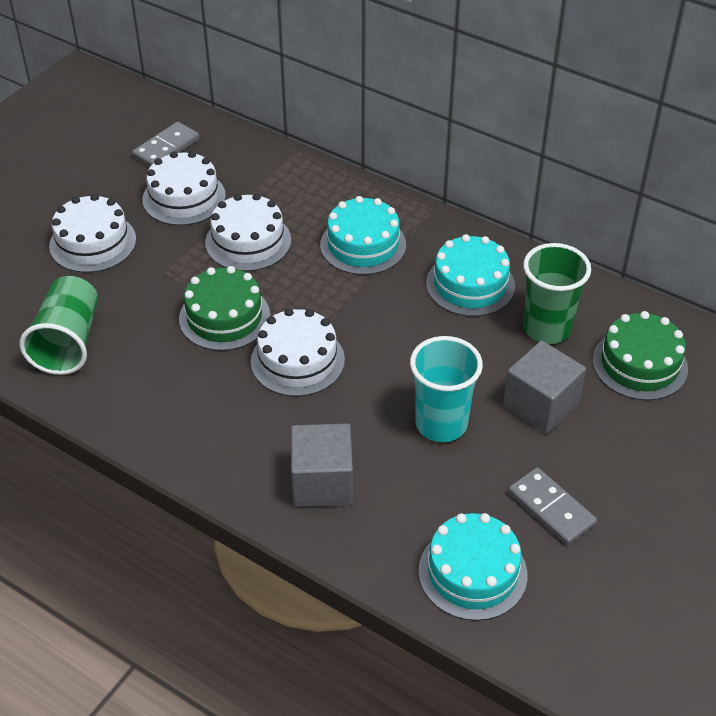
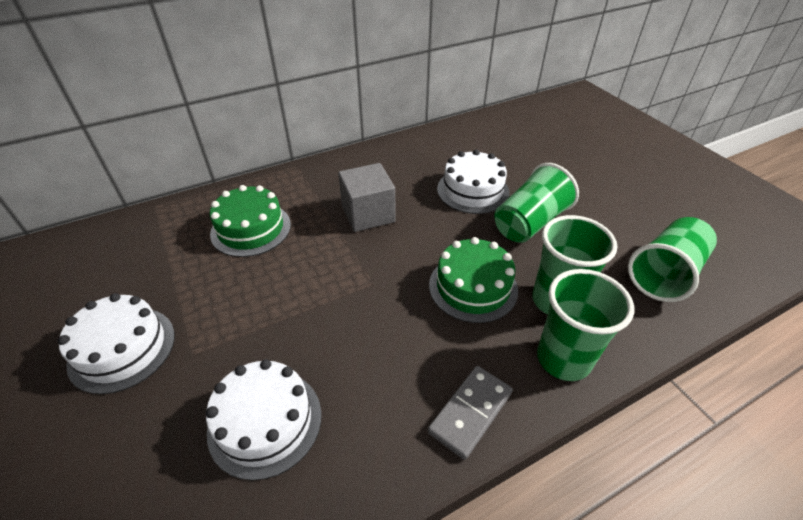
green cup: [20,276,99,375] [523,243,591,344] = 2 -> [494,163,579,243] [532,215,617,315] [537,269,634,381] [628,217,717,302] = 4
grey cube: [291,424,353,507] [503,341,586,434] = 2 -> [338,163,396,232] = 1
grey domino: [132,122,200,167] [508,467,597,546] = 2 -> [428,366,513,460] = 1
turquoise cake: [320,196,406,275] [419,513,527,621] [426,234,515,317] = 3 -> none = 0
turquoise cup: [410,336,483,442] = 1 -> none = 0
white cake: [49,194,136,273] [143,151,226,226] [205,193,291,271] [251,308,345,397] = 4 -> [58,293,175,394] [206,359,321,481] [437,150,509,214] = 3

